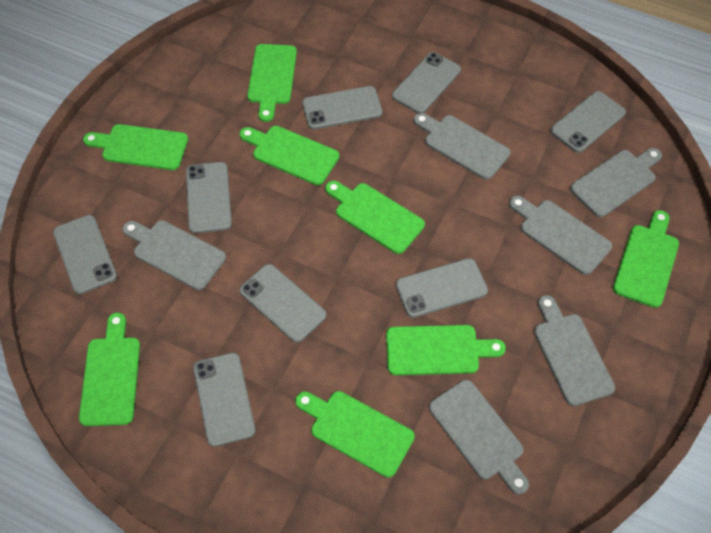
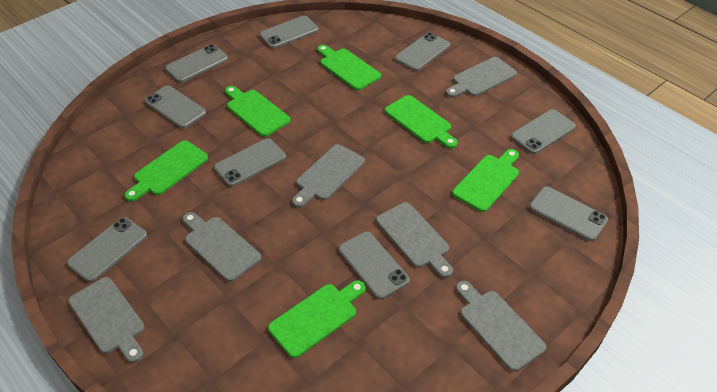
green cutting board: [79,313,140,426] [83,124,188,170] [240,126,339,185] [247,44,297,122] [295,391,415,478] [325,181,425,254] [386,325,506,375] [613,210,679,308] = 8 -> [124,140,208,202] [225,86,290,137] [268,280,366,358] [317,45,381,90] [385,95,458,149] [452,149,519,212] = 6
grey phone: [53,215,117,294] [186,162,232,233] [193,353,256,447] [239,264,326,343] [302,86,382,129] [392,52,461,113] [396,258,488,318] [550,91,626,153] = 8 -> [67,217,147,282] [145,86,206,128] [165,44,228,83] [214,138,286,187] [259,16,319,48] [339,232,410,299] [395,32,450,71] [511,109,576,154] [529,186,608,241] = 9

